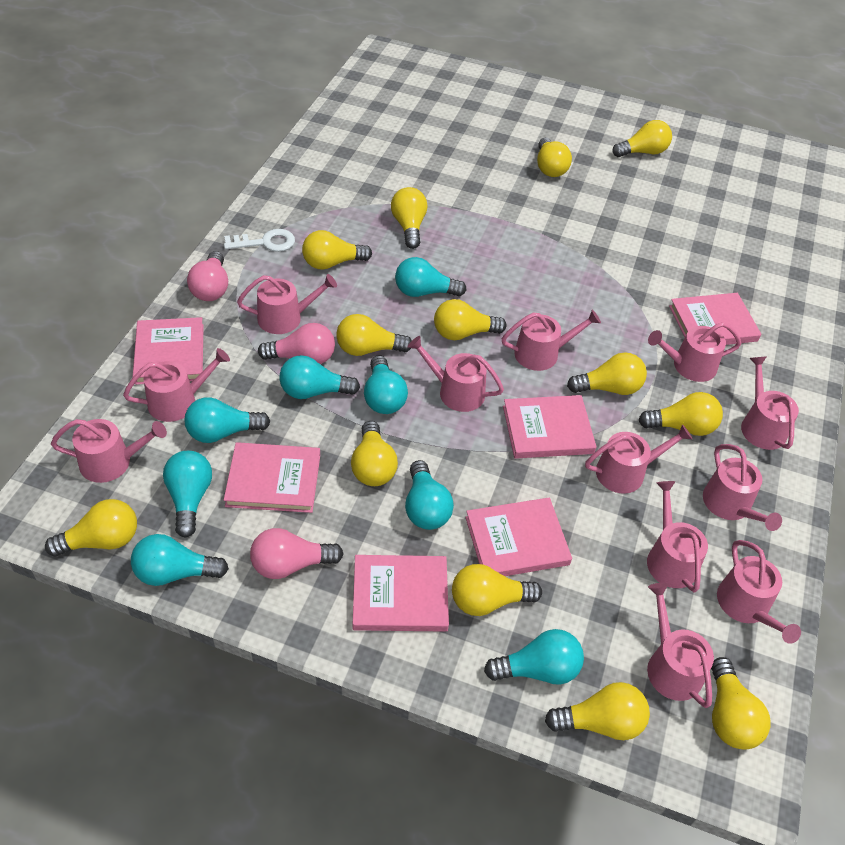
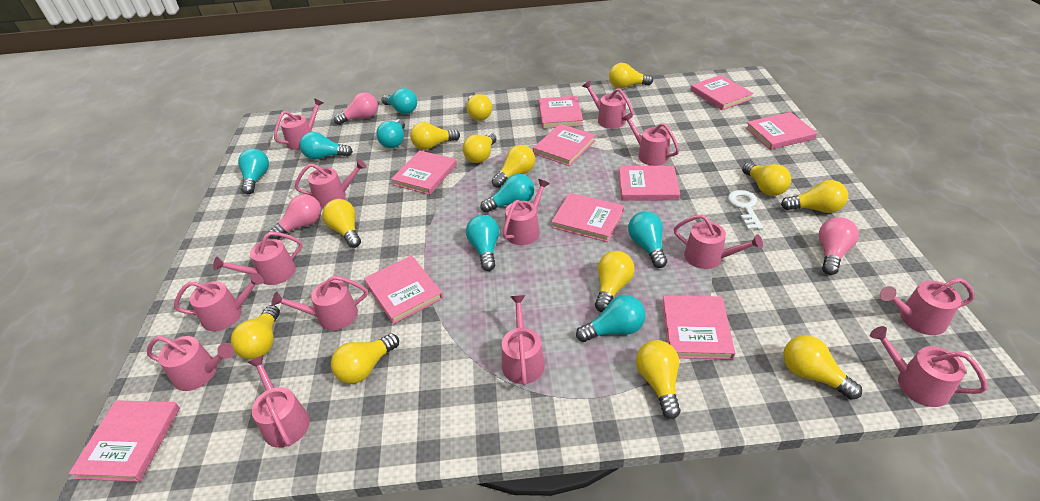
pink book: [133,317,204,385] [224,442,320,513] [353,555,449,632] [465,498,572,576] [503,395,597,459] [669,293,761,345] = 6 -> [69,400,180,482] [364,255,443,324] [391,150,457,195] [533,124,596,166] [539,96,583,129] [551,193,624,242] [618,166,680,201] [662,295,735,360] [691,75,754,110] [745,112,817,150] = 10
pink watering can: [51,419,167,483] [123,348,230,422] [237,274,337,334] [408,336,504,412] [502,310,601,371] [585,424,692,494] [647,481,708,592] [647,583,714,708] [648,322,742,382] [703,444,782,531] [717,540,801,644] [741,356,799,450] = 12 -> [147,336,234,391] [174,273,264,331] [213,232,303,285] [248,355,310,448] [271,275,368,330] [274,98,323,150] [295,159,367,208] [502,295,545,385] [503,179,550,245] [582,80,634,129] [622,113,679,166] [674,215,763,269] [870,326,987,407] [880,278,974,335] = 14

